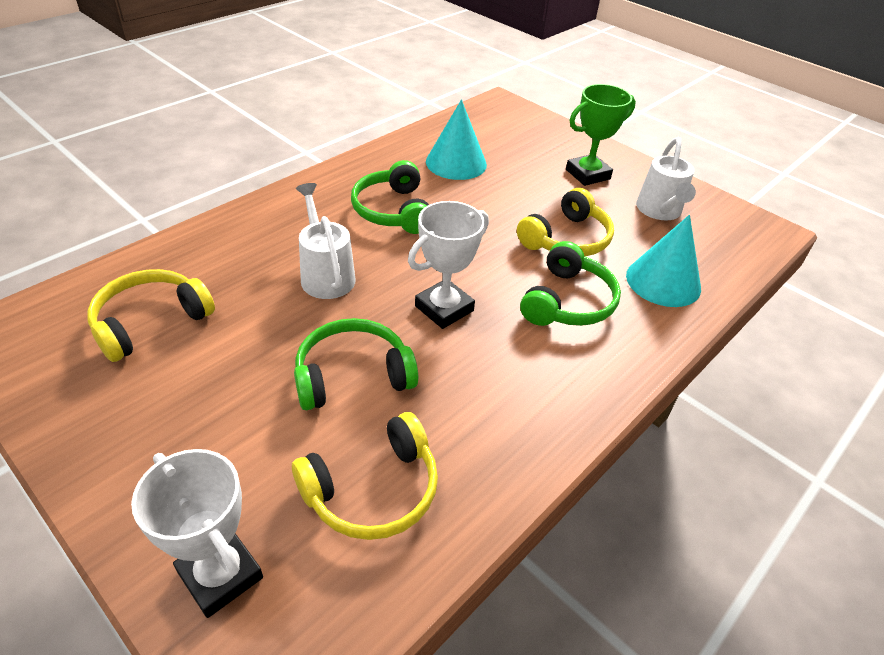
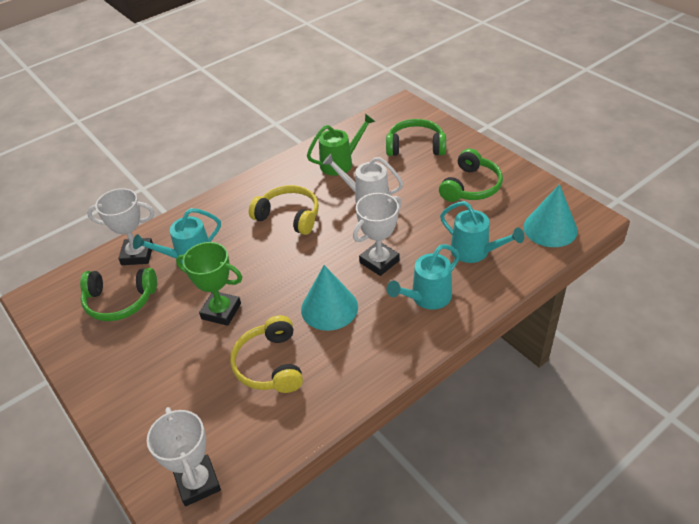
green watering can: none = 0 -> [307,114,375,176] = 1
turquoise watering can: none = 0 -> [133,208,221,265] [387,244,460,310] [440,201,525,263] = 3
white trophy: [131,449,263,618] [408,201,489,329] = 2 -> [87,188,154,265] [147,407,221,506] [353,193,402,276] = 3
white watering can: [296,183,356,299] [636,137,696,220] = 2 -> [323,154,403,204] = 1
yellow headphones: [87,269,215,362] [292,412,438,540] [517,188,614,256] = 3 -> [230,315,303,393] [249,185,319,235] = 2

